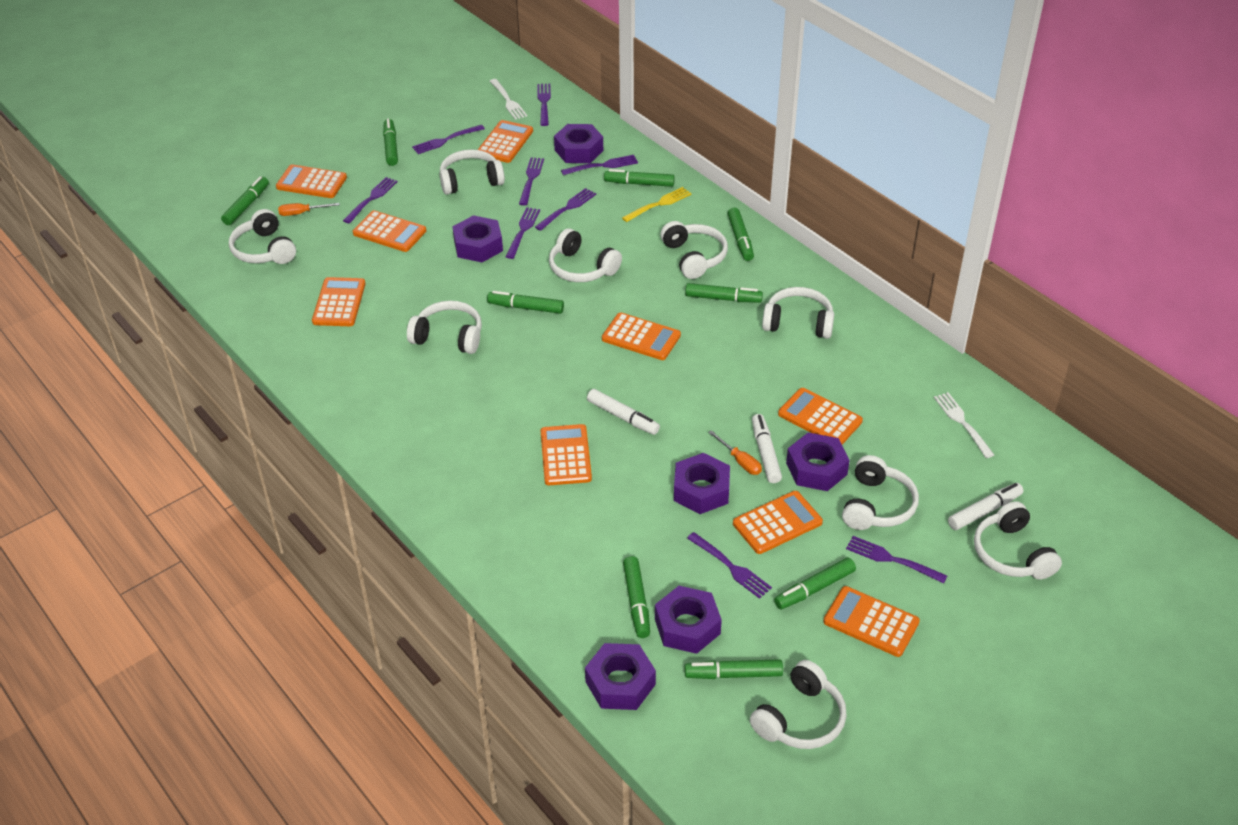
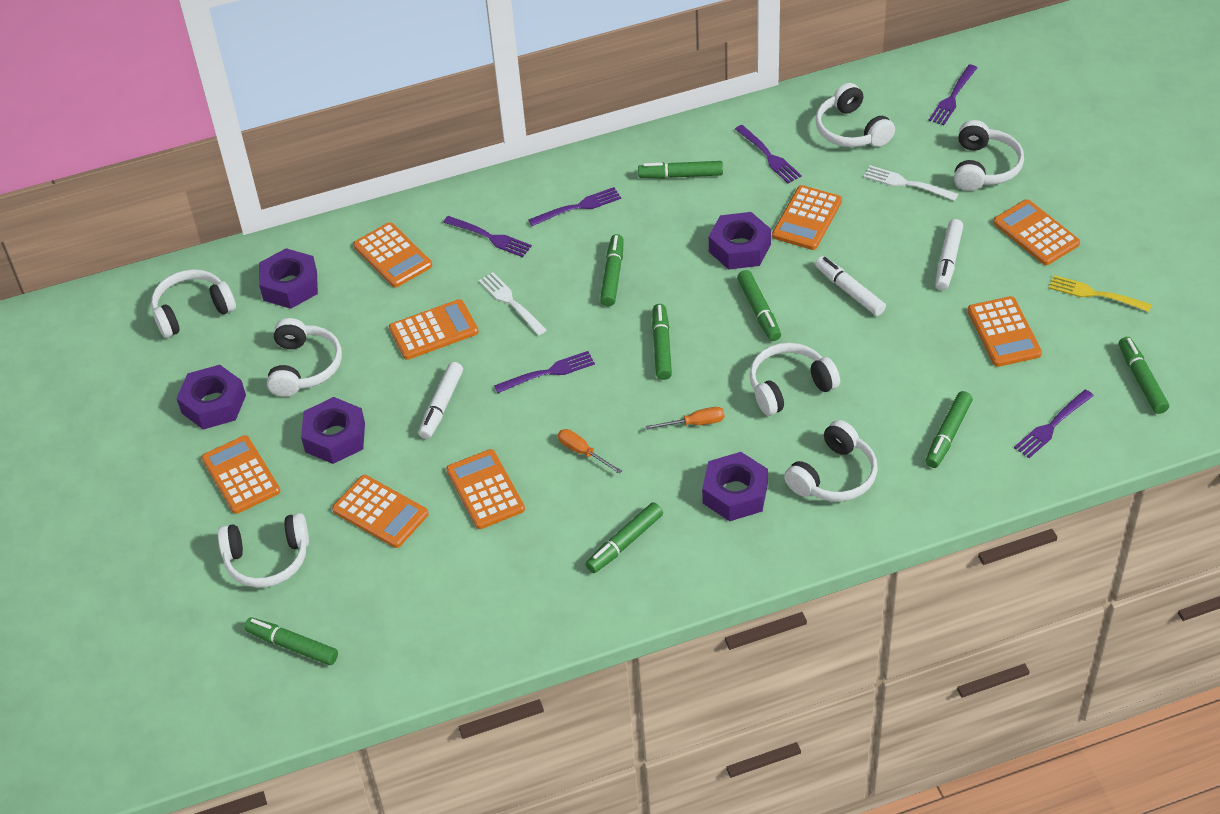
green marker: [221,176,269,225] [383,119,398,166] [487,291,564,314] [604,169,675,187] [623,556,650,638] [684,659,783,679] [685,283,763,303] [727,208,754,261] [774,558,856,610] = 9 -> [244,617,338,665] [586,502,663,573] [600,234,624,306] [638,161,723,179] [652,304,672,380] [737,270,781,341] [926,391,973,468] [1119,337,1169,414] = 8
orange calculator: [276,164,347,198] [312,277,366,326] [353,210,426,252] [478,120,533,163] [541,424,592,485] [602,312,681,360] [733,491,823,554] [778,388,863,444] [823,586,920,657] = 9 -> [201,435,280,514] [332,475,429,548] [353,222,432,288] [389,299,479,360] [446,449,525,529] [772,185,842,250] [968,296,1042,367] [993,199,1080,265] = 8
purple fork: [343,177,398,224] [412,125,485,154] [505,207,540,259] [519,157,544,205] [535,188,596,231] [537,84,551,126] [561,155,638,175] [687,532,772,599] [846,536,947,584] = 9 -> [443,216,532,257] [494,351,595,393] [528,187,621,226] [735,125,802,183] [929,64,977,125] [1014,389,1094,458] = 6
purple nut: [452,215,503,262] [554,124,603,163] [585,643,656,710] [655,586,722,654] [674,453,730,514] [786,433,850,491] = 6 -> [176,365,246,429] [259,248,318,309] [301,397,365,464] [702,452,768,521] [709,212,771,270] = 5
white headphones: [229,209,296,264] [407,301,482,354] [440,149,505,195] [549,228,622,282] [661,221,728,279] [750,660,847,749] [762,287,834,339] [842,455,919,530] [974,501,1062,580] = 9 -> [151,269,236,338] [218,513,309,588] [267,318,342,397] [749,343,840,416] [784,420,878,501] [815,83,895,147] [954,120,1024,191] = 7

